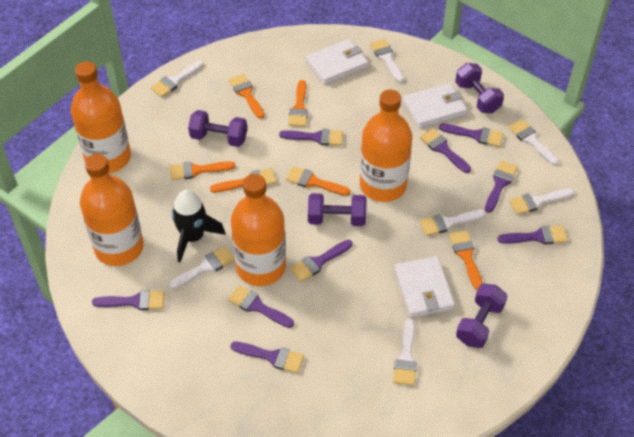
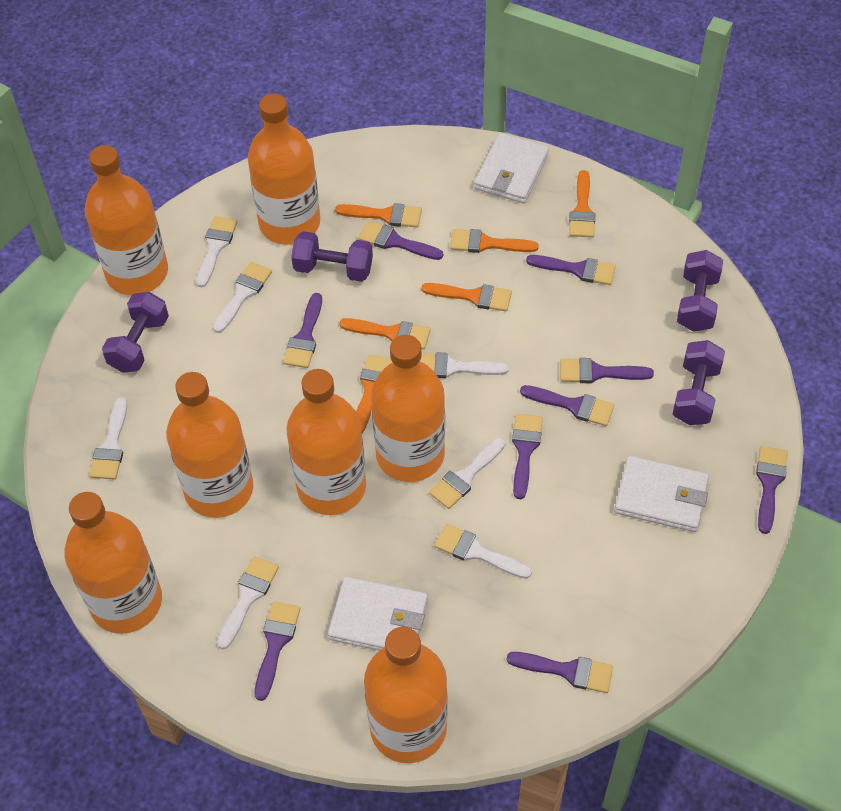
black rocket: [172,190,226,262] = 1 -> none = 0
orange bottle: [71,61,131,173] [80,154,144,266] [231,174,286,286] [360,90,412,202] = 4 -> [64,492,162,634] [85,145,168,295] [166,372,253,518] [248,94,320,245] [287,369,366,515] [364,627,448,763] [371,335,445,482] = 7

